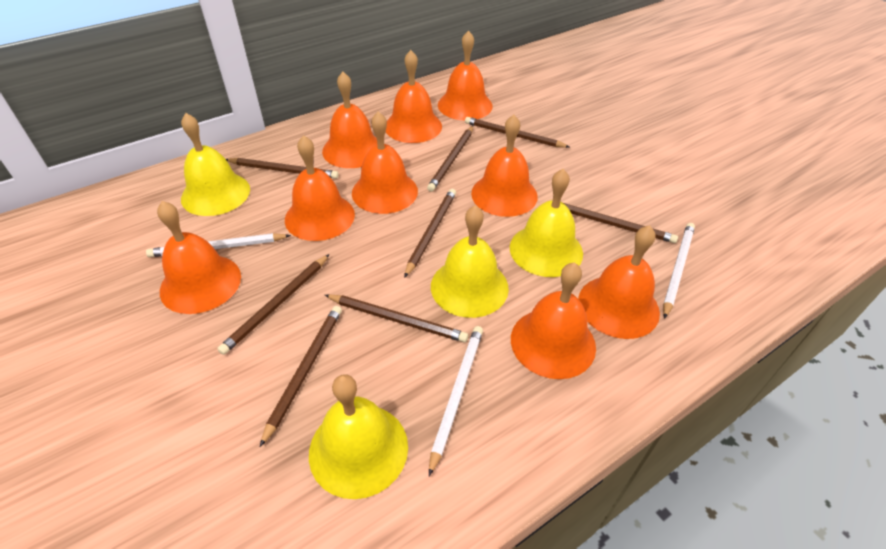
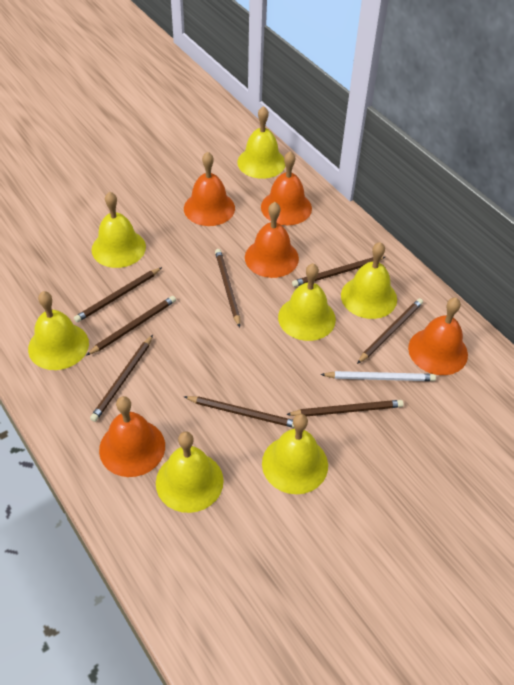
orange bell: [157,201,241,314] [285,135,355,241] [322,72,377,168] [352,112,418,214] [386,50,442,143] [438,30,493,120] [471,115,538,217] [511,262,596,379] [578,225,660,339] = 9 -> [99,396,165,477] [184,152,235,226] [245,202,299,278] [261,151,312,225] [408,298,468,375] = 5
white pencil: [146,233,291,257] [429,326,483,476] [663,223,695,319] = 3 -> [320,371,436,381] = 1
yellow bell: [181,113,250,216] [309,375,408,499] [431,205,509,318] [510,169,583,277] = 4 -> [28,291,89,370] [92,192,146,268] [156,432,224,513] [237,106,285,179] [262,414,328,494] [278,263,336,341] [341,242,397,319] = 7

